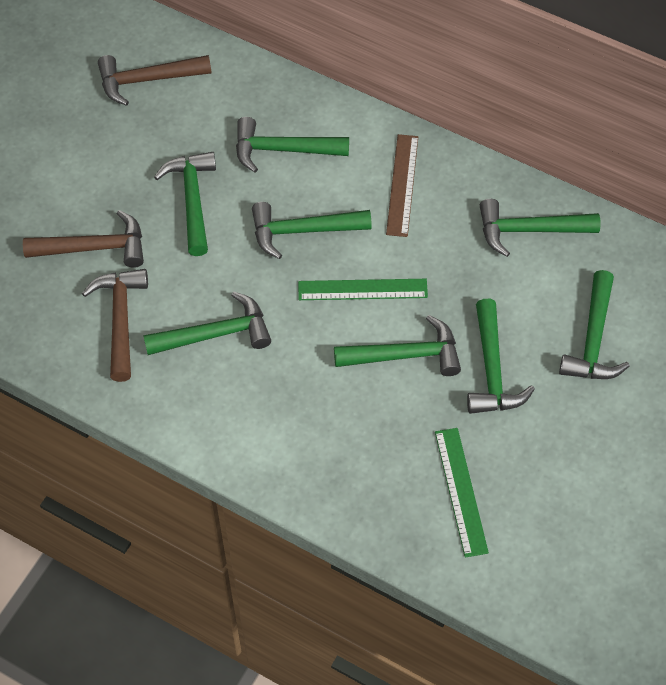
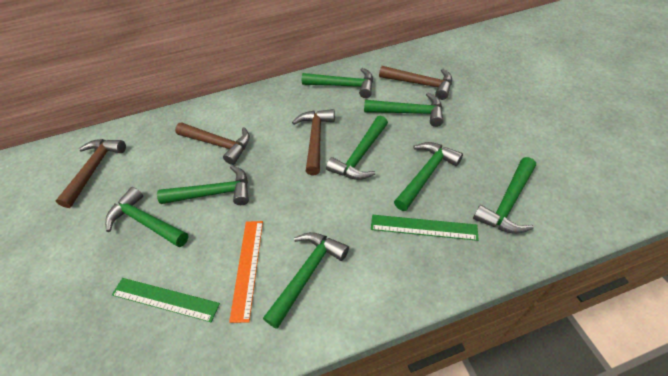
brown hammer: [23,210,144,268] [82,269,148,382] [98,55,211,106] = 3 -> [56,139,126,208] [175,122,250,165] [292,109,335,175] [379,66,452,100] = 4
brown ruler: [386,134,418,237] = 1 -> none = 0
orange ruler: none = 0 -> [229,221,263,323] = 1

